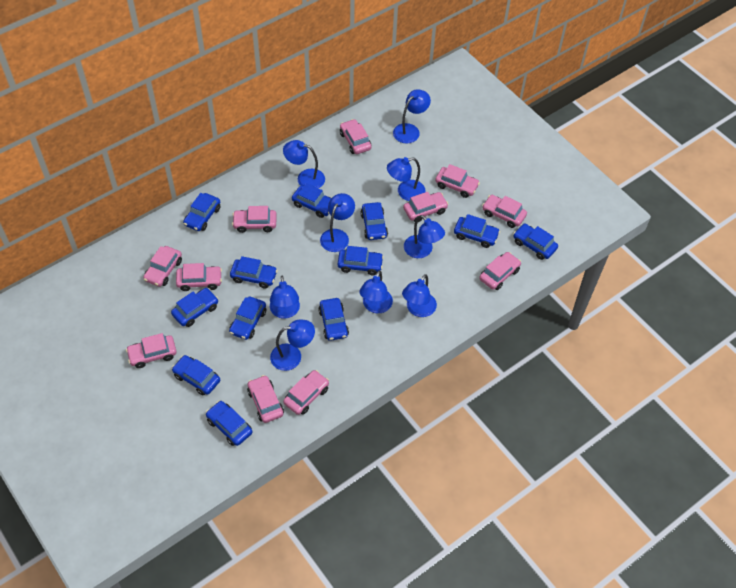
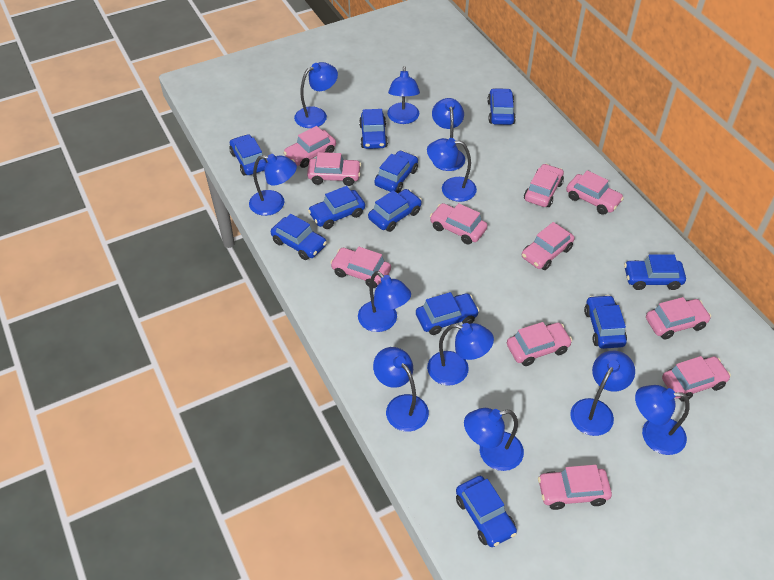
blue car: [171,288,218,327] [172,355,220,395] [183,193,220,231] [206,401,252,446] [229,297,266,340] [230,256,278,289] [292,183,331,218] [318,298,349,341] [338,246,384,275] [361,202,388,240] [454,214,500,248] [513,224,558,260] = 12 -> [229,134,268,176] [271,214,327,260] [308,186,365,229] [359,109,388,149] [368,189,422,232] [374,150,418,193] [416,292,479,335] [456,476,517,547] [487,88,516,125] [584,295,627,349] [624,254,686,290] = 11
blue lamp: [270,276,300,319] [270,319,315,371] [283,140,325,188] [320,193,355,252] [359,270,393,313] [387,157,425,201] [393,89,431,143] [402,274,437,317] [404,215,445,258] = 9 -> [249,154,297,216] [294,62,338,128] [358,271,411,332] [373,347,429,432] [387,66,420,124] [427,138,477,202] [427,323,494,386] [432,98,465,171] [464,408,524,471] [570,351,635,436] [635,385,690,455] = 11

